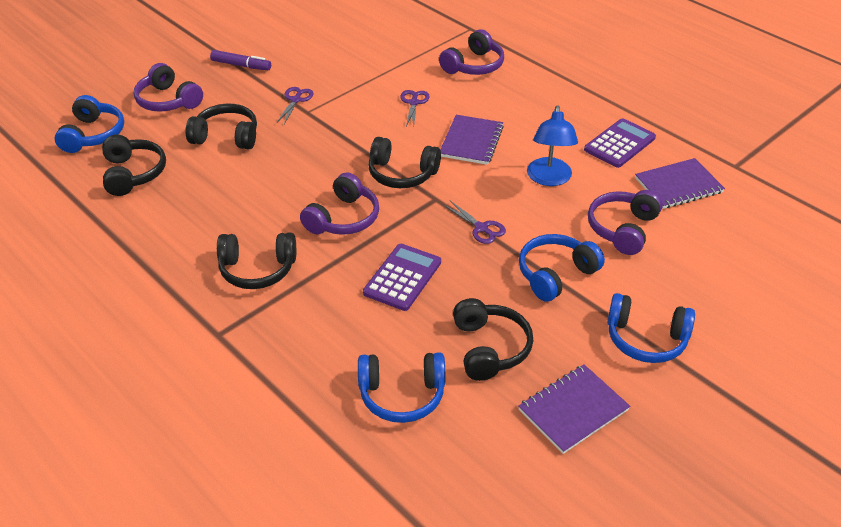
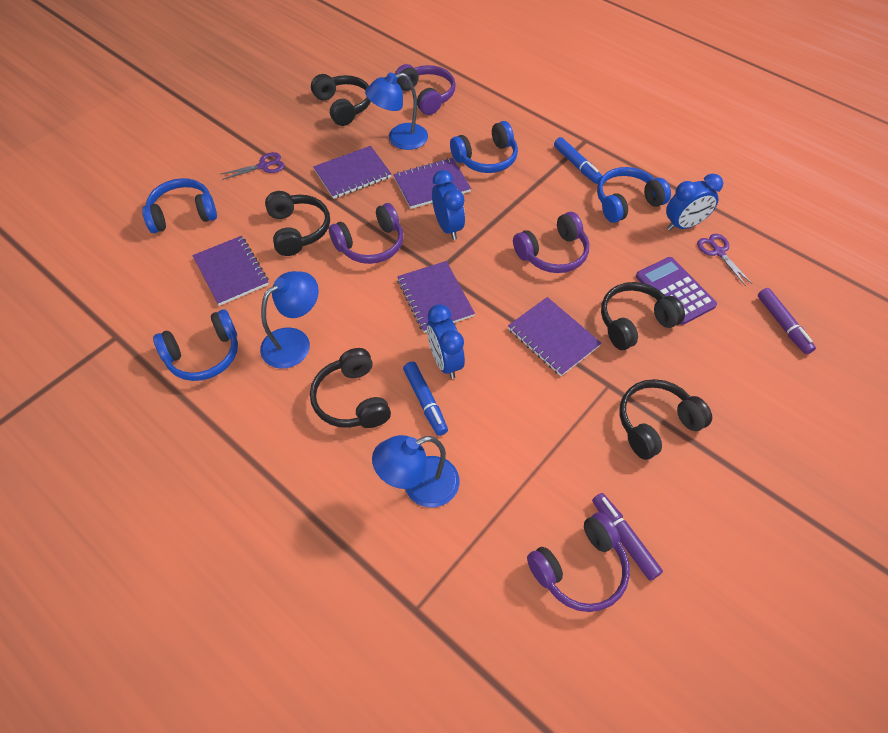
blue clock: none = 0 -> [427,304,465,379] [432,170,465,240] [666,174,723,231] = 3
blue lamp: [527,105,578,186] = 1 -> [260,271,319,369] [365,73,428,150] [372,435,460,508] = 3
blue marker: none = 0 -> [403,362,448,436] [554,137,602,184] = 2
purple calculator: [363,244,441,311] [584,118,656,168] = 2 -> [636,257,717,325] = 1
purple marker: [210,50,271,70] = 1 -> [592,493,663,581] [758,288,816,354] = 2
purple notebook: [440,115,504,165] [518,365,630,454] [635,158,725,209] = 3 -> [193,236,269,306] [313,146,391,199] [393,158,471,209] [397,261,475,333] [508,297,601,376] = 5
purple scissors: [277,87,314,124] [400,90,430,127] [444,201,506,244] = 3 -> [221,152,284,180] [697,234,752,286] = 2

